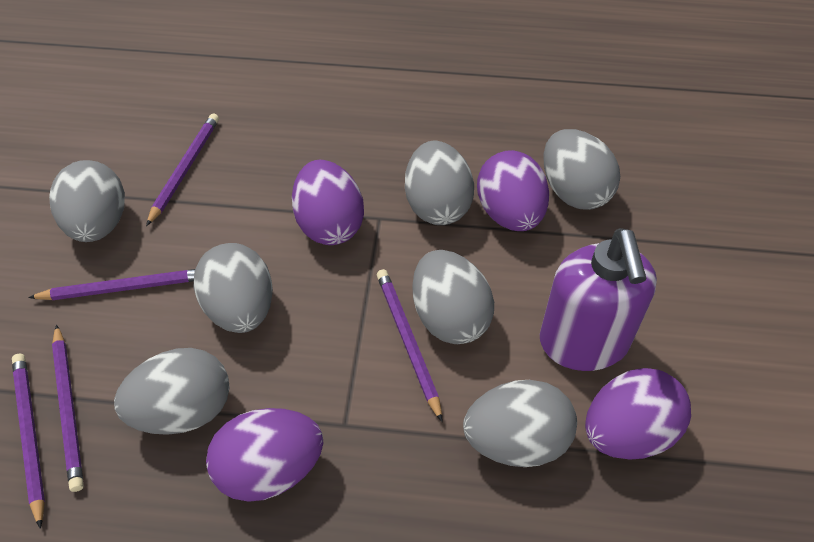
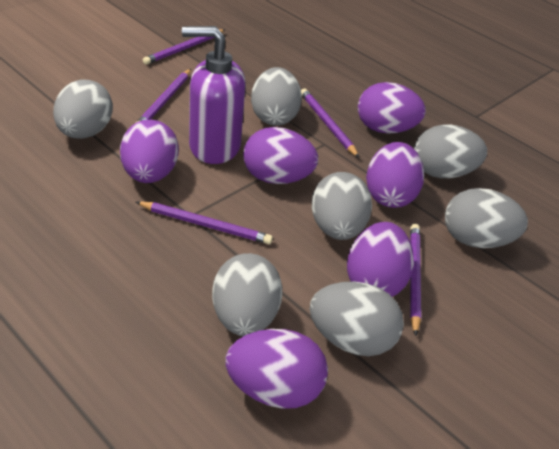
purple egg: [206,408,323,502] [292,160,364,245] [477,150,549,231] [585,368,691,459] = 4 -> [120,120,179,183] [225,329,328,409] [243,127,318,184] [347,222,414,297] [358,82,426,134] [366,142,424,208] = 6

